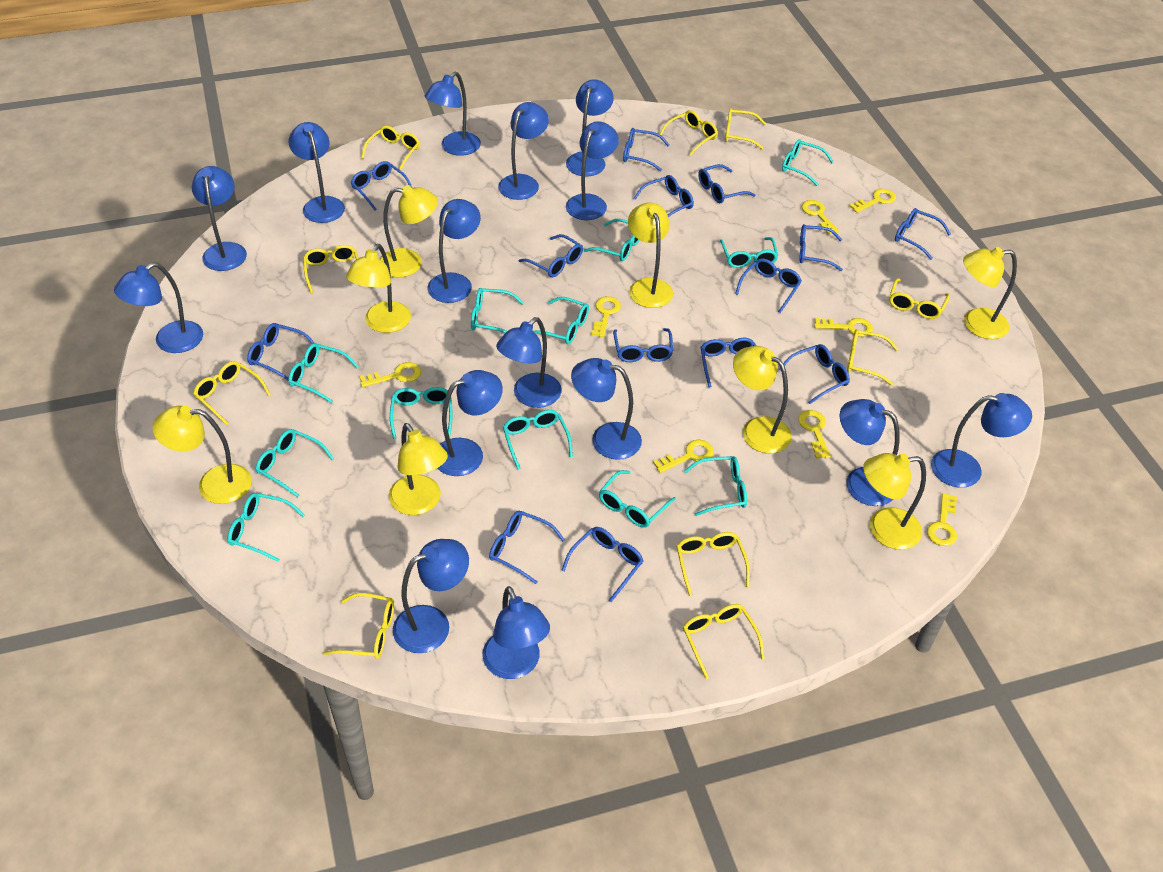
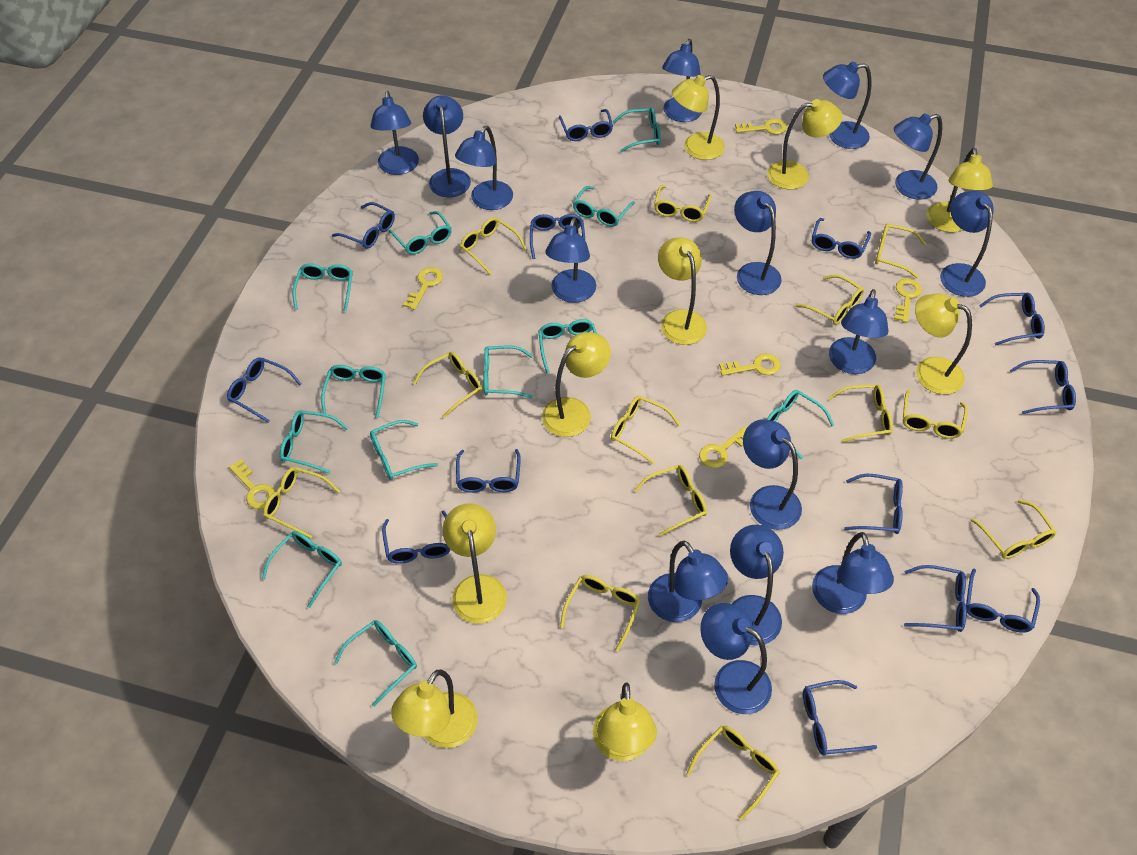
blue glasses: [247,323,314,380] [351,161,412,210] [489,511,565,584] [519,234,583,277] [561,527,644,602] [613,328,673,362] [623,128,670,171] [633,175,694,217] [698,164,755,203] [700,338,756,387] [735,258,802,313] [779,344,850,404] [799,224,843,271] [895,208,951,260] = 14 -> [227,357,301,423] [332,202,395,249] [382,510,450,564] [456,449,521,493] [530,214,585,259] [559,109,613,141] [803,680,877,755] [812,218,871,259] [844,474,903,534] [904,565,967,632] [966,569,1040,633] [979,293,1045,346] [1009,360,1076,414] = 13
yellow glasses: [193,361,271,425] [303,245,361,294] [323,593,394,659] [361,126,420,170] [660,110,718,156] [677,532,750,596] [683,604,765,679] [725,108,766,149] [847,329,898,385] [889,278,950,319] = 10 -> [263,467,340,539] [413,352,482,418] [460,217,527,275] [560,575,641,651] [611,396,680,465] [634,465,707,537] [654,185,712,222] [686,726,780,820] [796,275,864,325] [828,385,893,443] [875,223,926,278] [903,389,968,439] [971,500,1056,559] = 13
yellow key: [359,362,421,387] [591,296,621,337] [653,440,714,473] [798,410,831,459] [802,200,839,234] [814,318,873,337] [849,189,896,213] [927,493,958,546] = 8 -> [229,459,275,509] [403,267,443,310] [699,426,747,468] [719,354,781,376] [735,118,787,135] [894,278,922,323] = 6
yellow lamp: [152,406,252,504] [346,244,411,333] [380,185,438,278] [389,423,448,515] [628,202,673,308] [733,346,792,454] [863,453,926,550] [963,247,1017,339] = 8 -> [391,670,478,748] [442,503,507,624] [542,332,611,437] [593,682,657,761] [658,238,707,345] [672,75,725,160] [767,99,842,189] [915,294,972,395] [926,148,993,232] = 9

